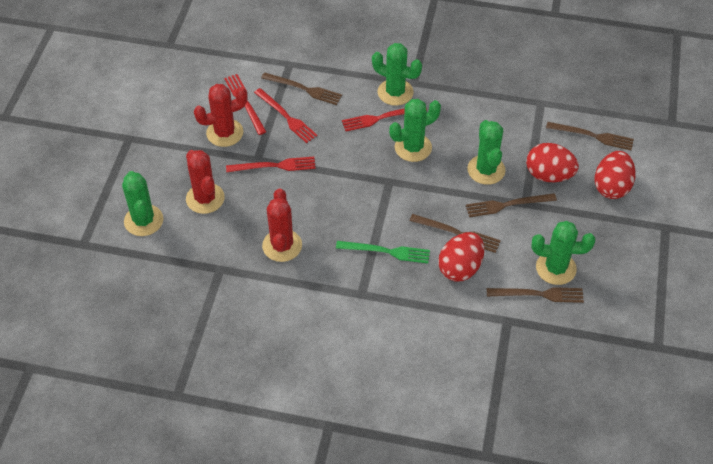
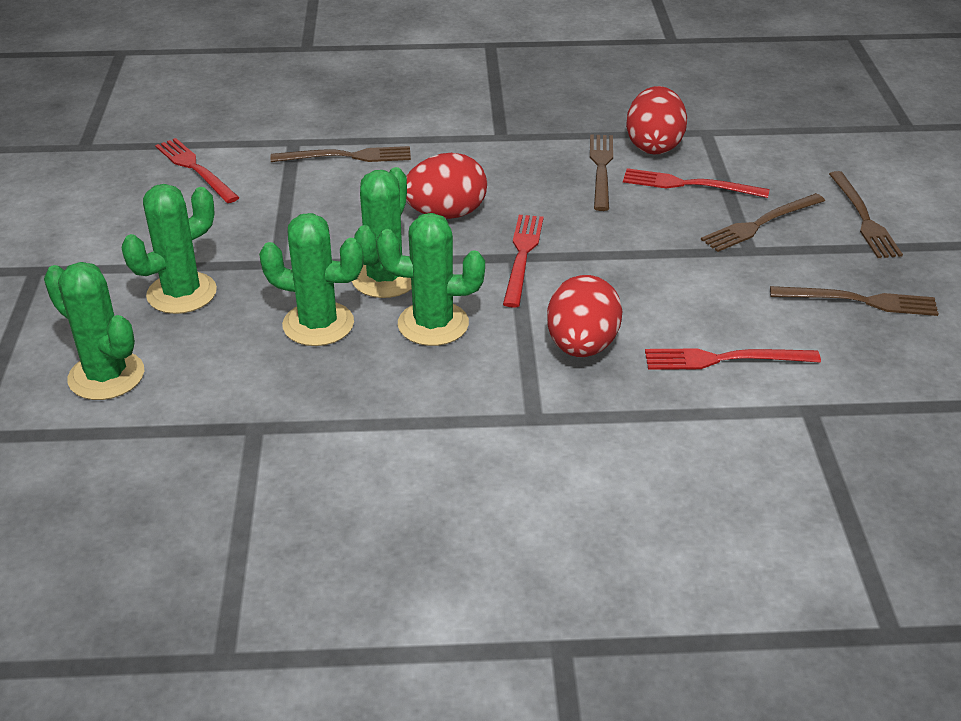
green fork: [336,241,430,264] = 1 -> none = 0
red cactus: [186,150,225,214] [194,84,248,147] [262,188,302,262] = 3 -> none = 0

